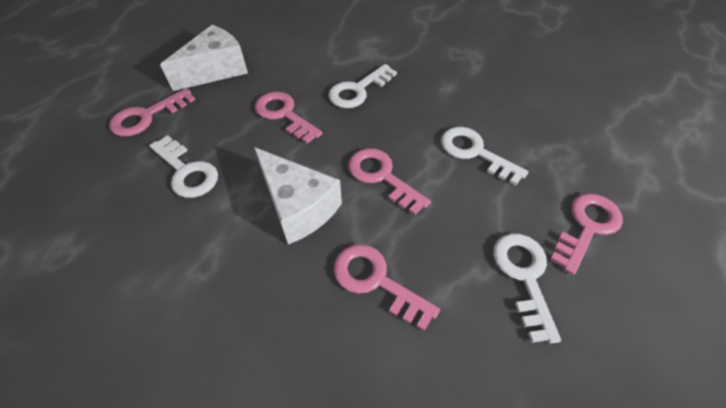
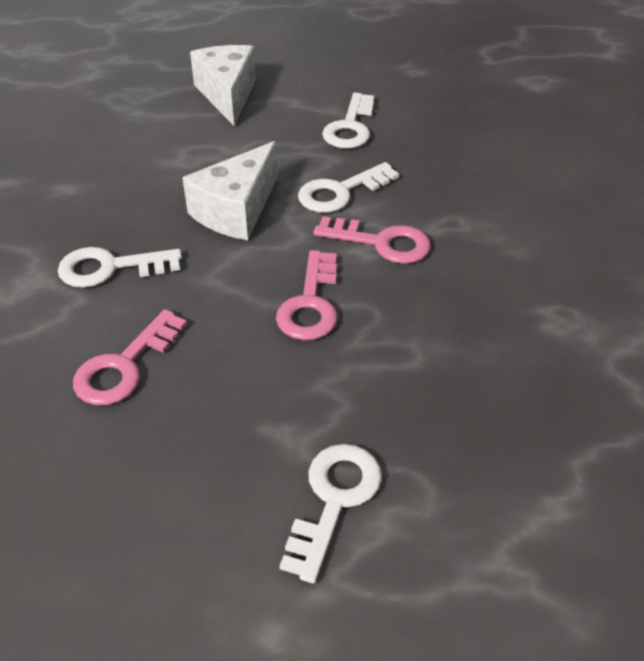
pink key: [109,88,195,137] [255,92,322,144] [333,244,440,331] [348,148,431,216] [550,193,623,275] = 5 -> [73,309,187,405] [276,250,338,340] [313,216,431,264] = 3

